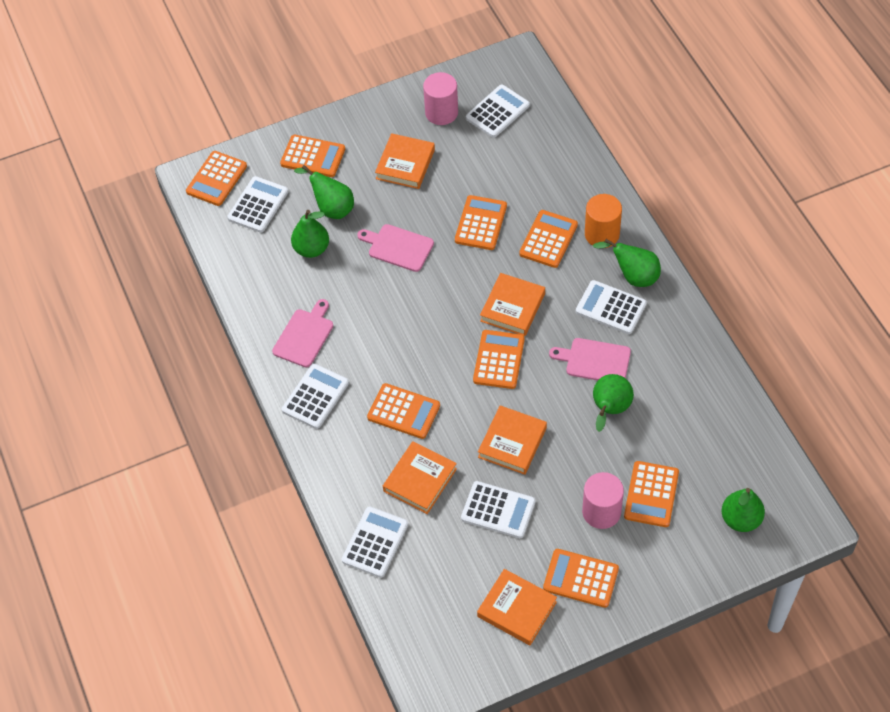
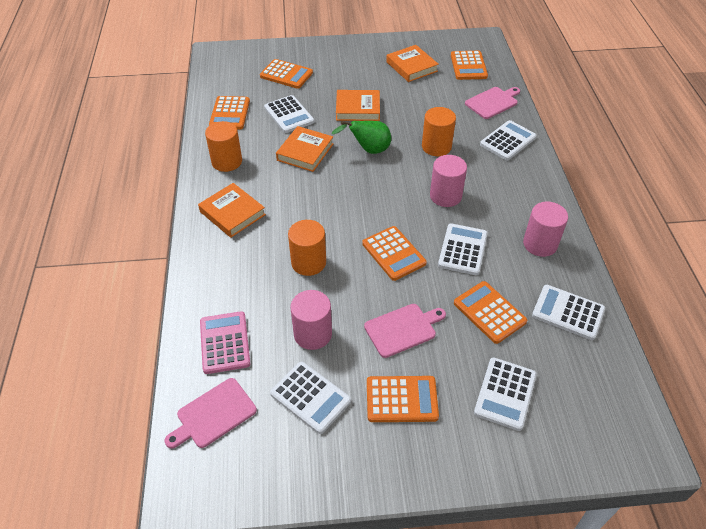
green pear: [291,210,329,258] [294,165,354,219] [593,239,661,287] [593,374,634,432] [722,488,765,532] = 5 -> [332,121,391,154] = 1
orange book: [375,133,435,189] [383,441,457,514] [477,569,557,645] [478,405,547,475] [480,273,545,336] = 5 -> [198,183,266,238] [276,126,333,172] [336,90,380,121] [386,45,439,82] = 4
orange calculator: [186,151,247,206] [280,135,345,177] [367,383,440,439] [455,195,507,250] [473,330,525,389] [519,210,578,268] [543,549,619,608] [624,461,679,527] = 8 -> [209,96,250,129] [260,59,313,89] [362,226,427,281] [367,376,439,422] [451,51,488,80] [454,281,527,344] = 6
orange cylinder: [585,194,622,248] = 1 -> [205,121,242,172] [288,220,326,276] [422,107,456,156] = 3
pink calculator: none = 0 -> [200,311,251,374] = 1
pink cylinder: [423,72,458,125] [582,472,624,529] = 2 -> [290,290,332,350] [430,155,467,207] [523,202,568,257] = 3

